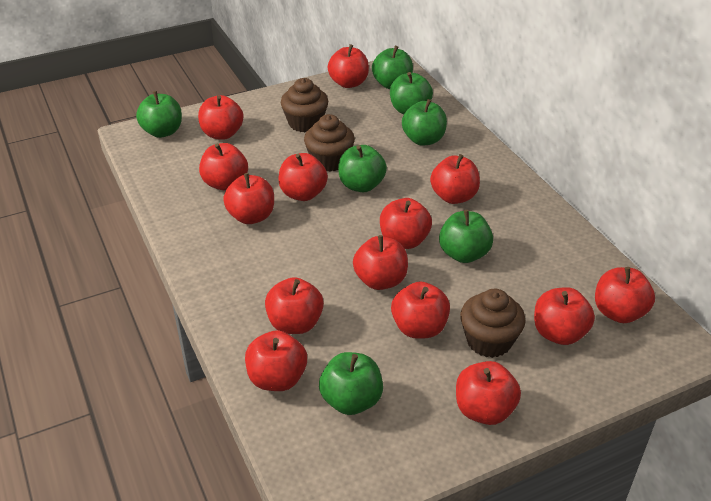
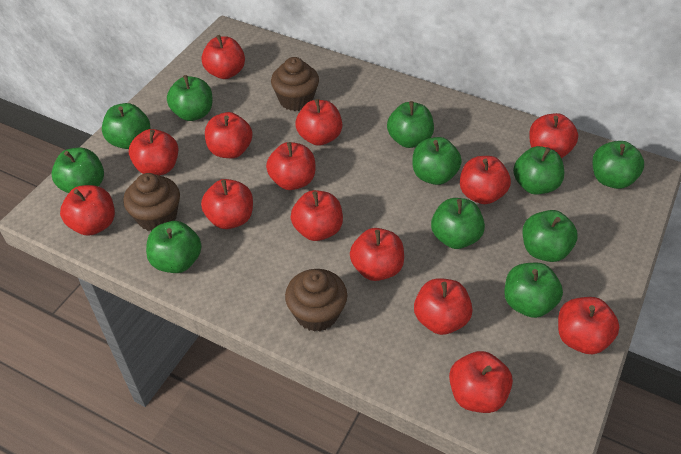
green apple: [136,91,182,138] [319,352,383,415] [338,145,387,192] [372,46,413,89] [390,72,433,114] [402,99,447,146] [439,210,493,263] = 7 -> [51,147,104,193] [102,103,150,149] [146,221,202,273] [167,75,212,121] [387,101,434,148] [412,137,462,185] [431,198,485,249] [504,263,563,318] [513,146,564,195] [523,210,578,262] [592,141,644,189] = 11

